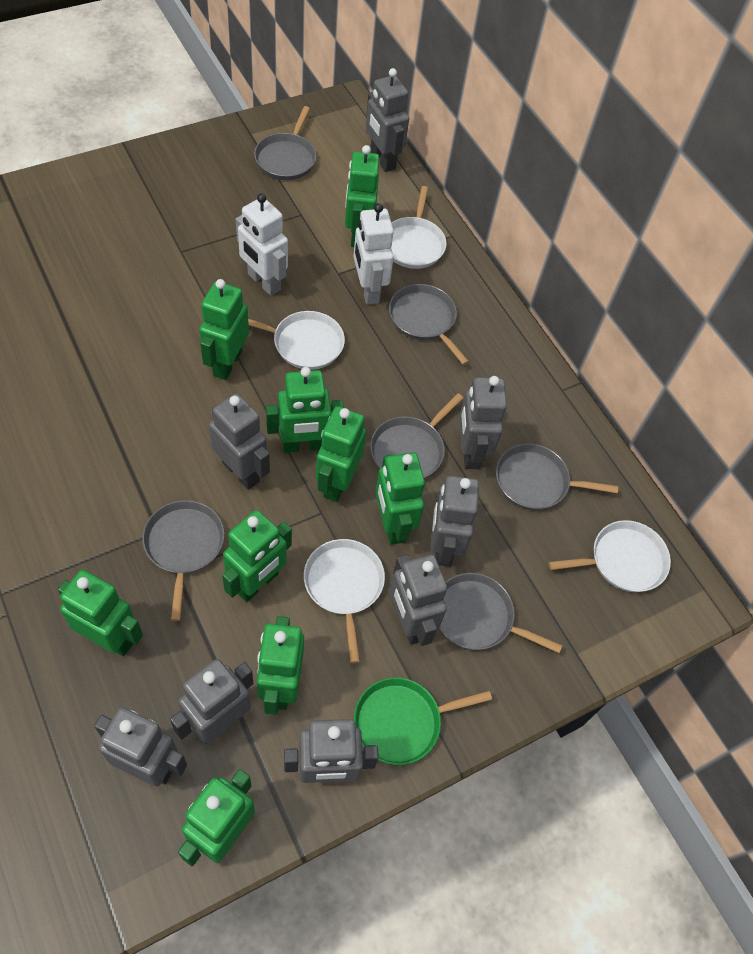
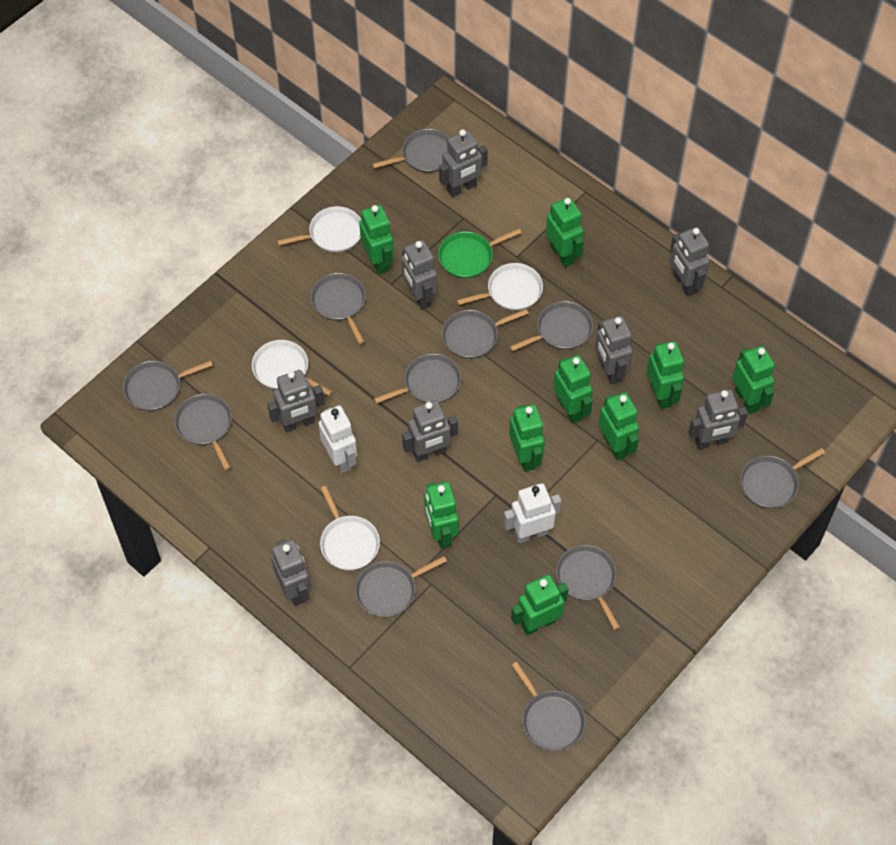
grey pan: [142,500,224,621] [254,106,317,180] [370,393,463,479] [389,284,469,365] [439,573,562,653] [496,443,618,510] = 6 -> [123,360,213,411] [174,394,232,470] [310,273,366,344] [355,556,447,617] [372,129,450,173] [374,354,461,404] [442,309,529,359] [510,301,593,351] [512,662,585,751] [556,545,620,630] [740,448,825,509] = 11

